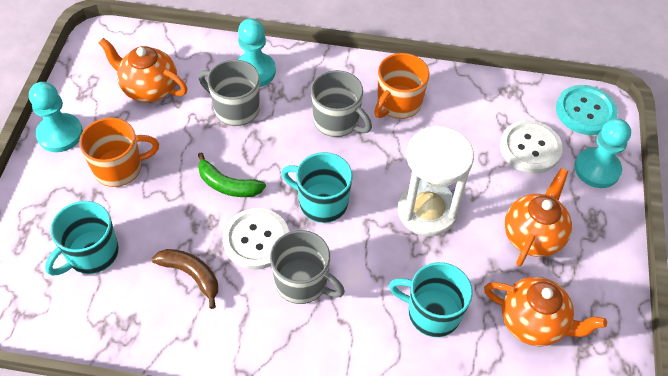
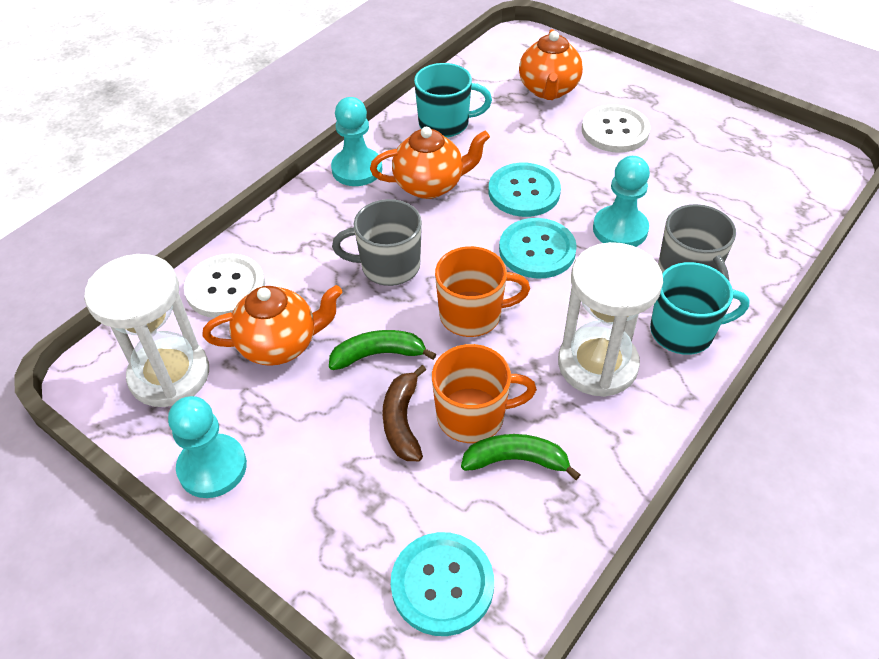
green banana: [198,152,266,197] = 1 -> [329,330,436,370] [461,434,581,480] = 2
grey mug: [199,60,260,126] [270,230,345,304] [311,70,372,137] = 3 -> [332,199,422,286] [658,204,736,281] = 2
turquoise button: [556,85,618,135] = 1 -> [391,532,494,636] [489,163,561,217] [499,218,577,278] = 3
turquoise mug: [45,201,119,276] [281,152,353,223] [389,262,473,337] = 3 -> [414,63,492,138] [650,262,750,355] = 2
white hourglass: [398,126,474,236] = 1 -> [84,254,209,407] [558,242,663,397] = 2

